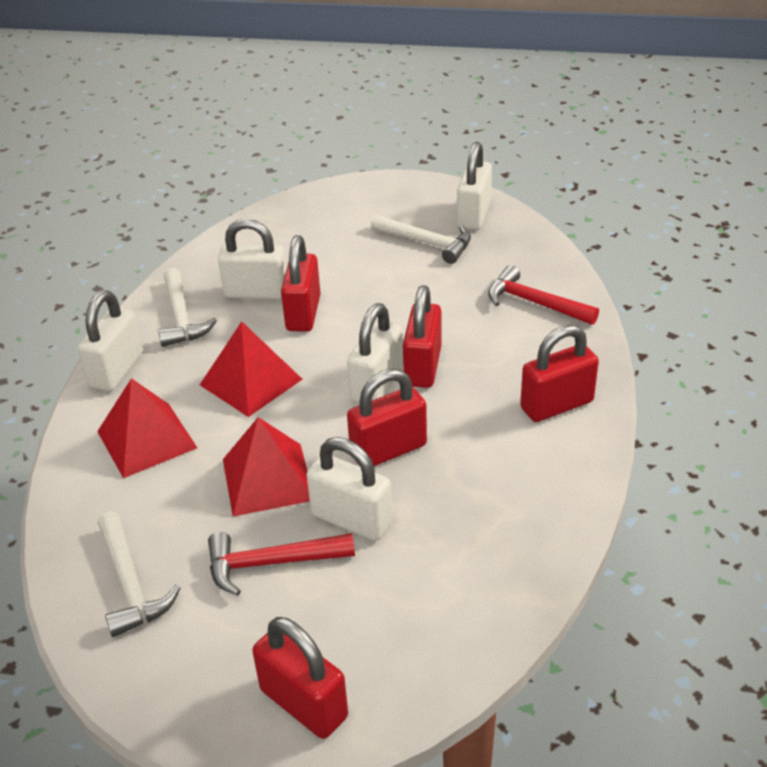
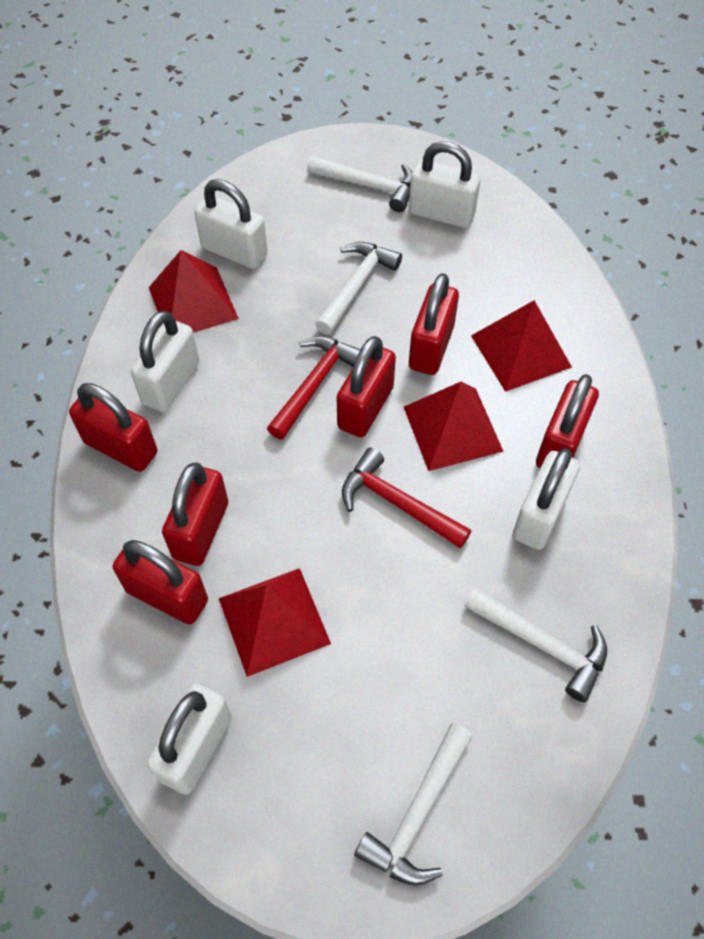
red padlock: [252,617,348,739] [281,235,321,332] [347,369,427,466] [403,285,441,388] [520,325,599,422] = 5 -> [69,383,158,472] [113,540,208,625] [162,462,228,566] [336,336,396,437] [409,273,459,375] [536,374,599,468] = 6
red pyramid: [97,378,197,478] [200,321,302,417] [223,417,310,517] = 3 -> [149,250,239,333] [219,568,331,677] [404,381,504,471] [471,300,572,392] = 4
white hammer: [98,511,180,637] [158,268,217,347] [371,215,471,264] = 3 -> [307,156,412,212] [315,242,402,335] [354,723,473,886] [464,587,607,702] = 4

